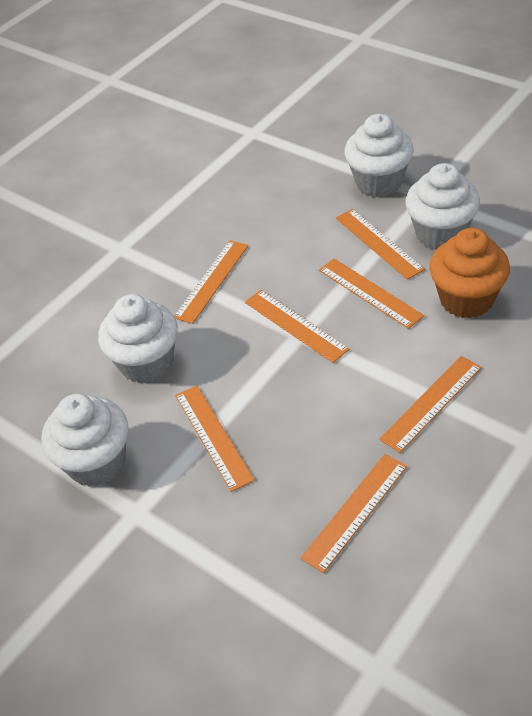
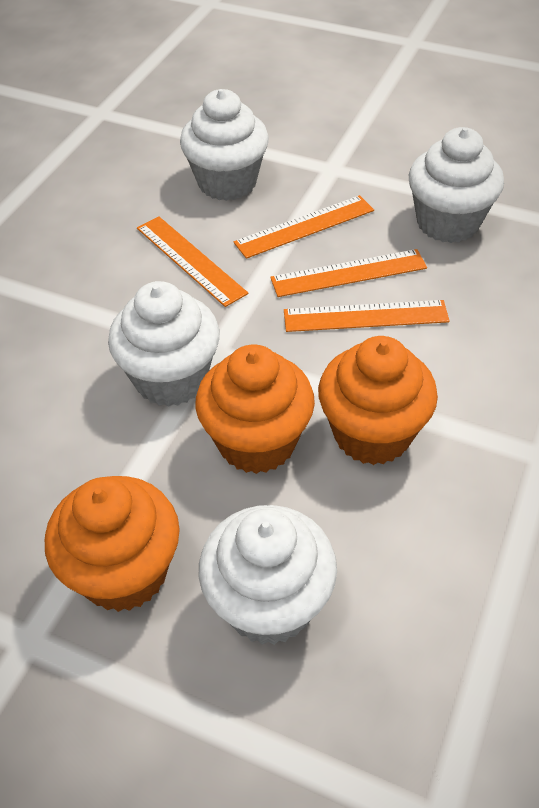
orange cupcake: [429,228,510,319] = 1 -> [45,476,180,612] [195,344,315,474] [318,336,438,465] = 3
orange ruler: [174,240,248,324] [175,386,255,492] [245,290,350,363] [301,454,407,573] [319,259,424,329] [336,209,425,280] [379,356,482,453] = 7 -> [137,216,248,307] [234,195,374,259] [270,249,427,297] [284,300,450,332] = 4

